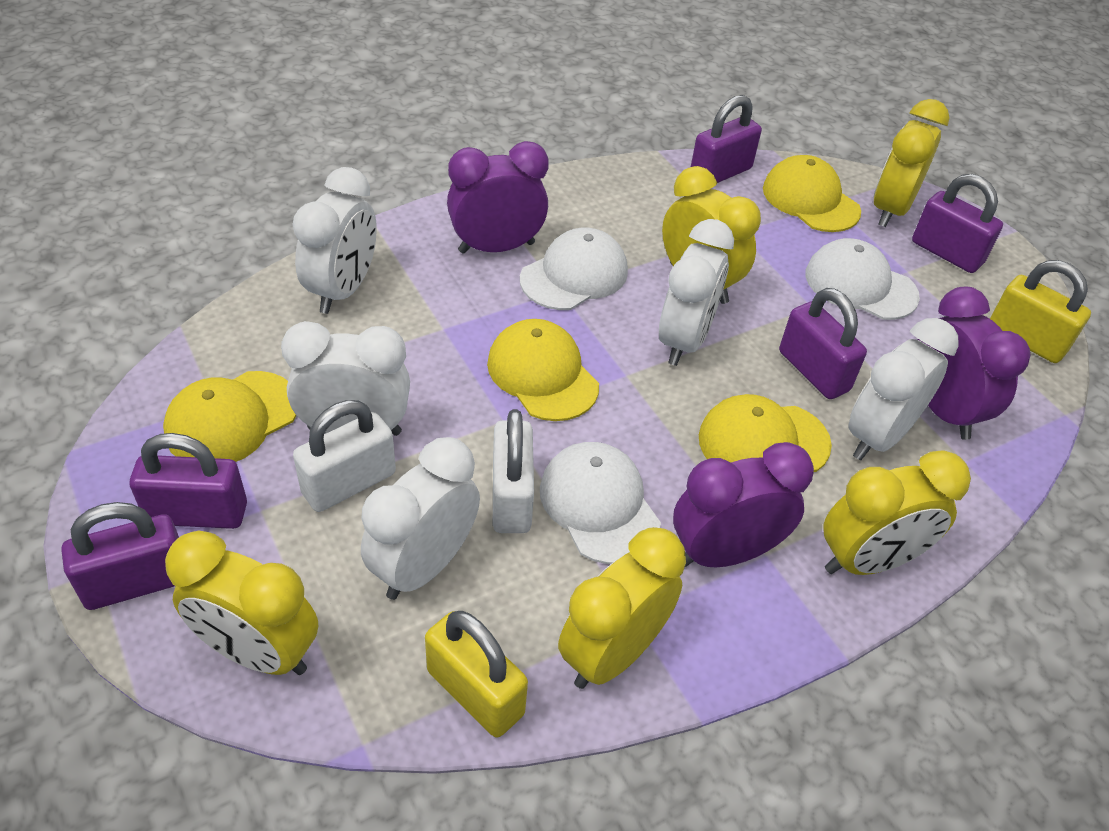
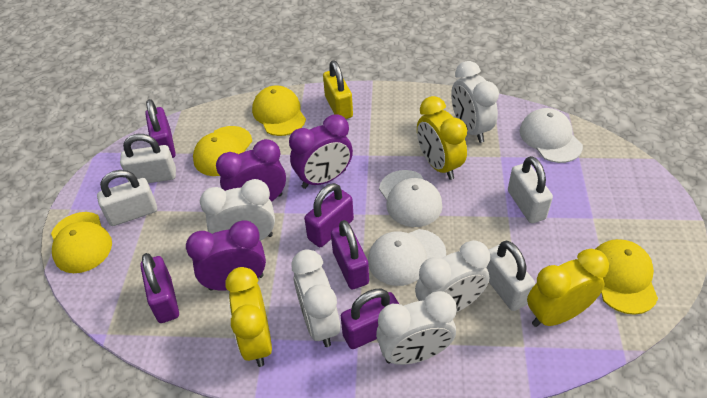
white padlock: [293,400,396,512] [493,409,534,533] = 2 -> [97,170,157,226] [120,134,176,183] [486,241,535,311] [508,156,553,223] = 4
yellow clock: [165,531,318,675] [558,527,686,689] [662,166,761,304] [823,451,971,575] [874,99,949,227] = 5 -> [225,267,272,367] [417,96,467,180] [527,249,609,327] = 3
yellow padlock: [425,611,528,738] [990,260,1091,363] = 2 -> [323,61,353,119] = 1

